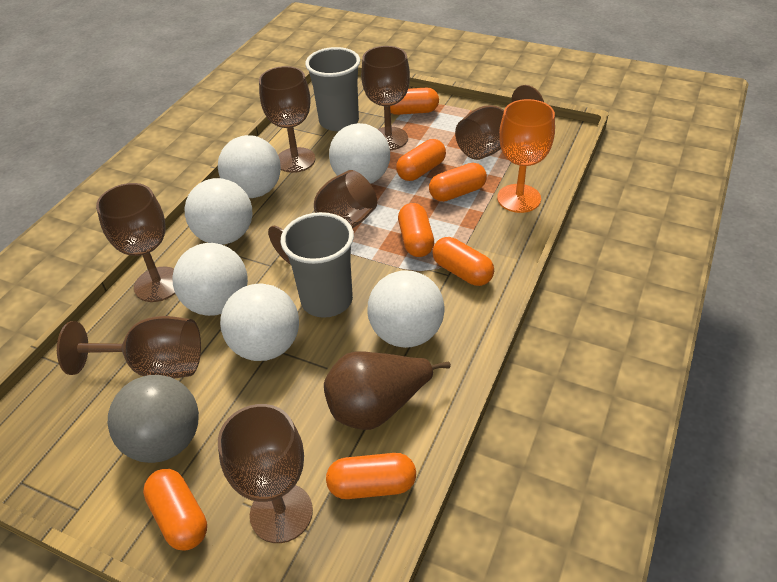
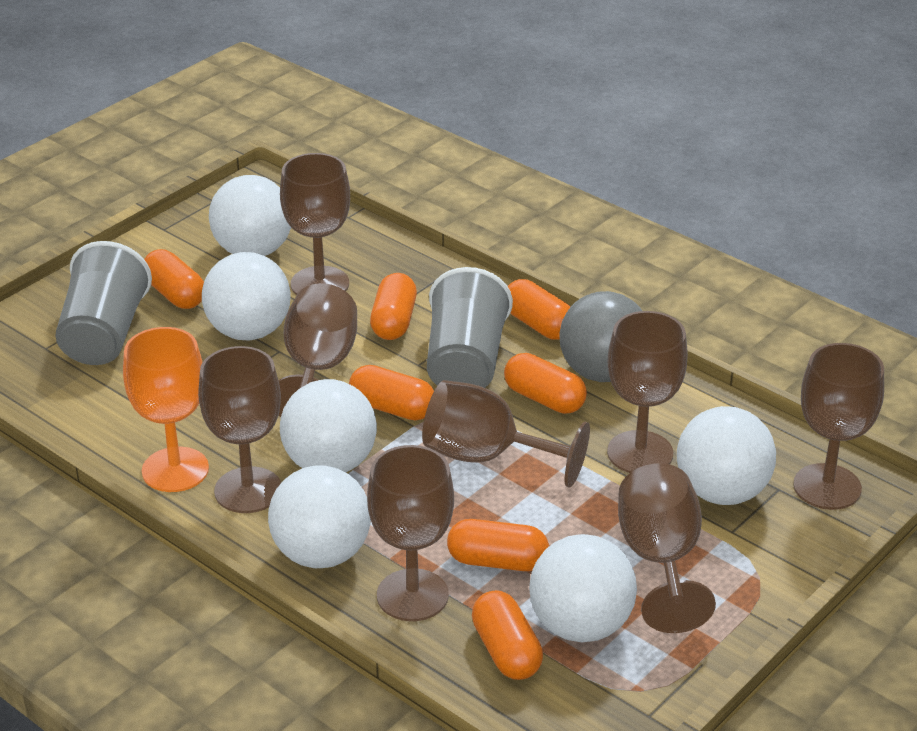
brown goblet: [57,316,201,379] [96,183,175,302] [218,404,313,543] [259,66,316,173] [268,170,377,265] [361,46,410,150] [455,85,544,160] = 7 -> [198,346,281,513] [278,283,357,417] [280,153,350,295] [367,445,454,621] [422,380,590,487] [607,311,688,473] [618,463,716,633] [793,343,884,510] = 8
brown pear: [324,352,451,430] = 1 -> none = 0

